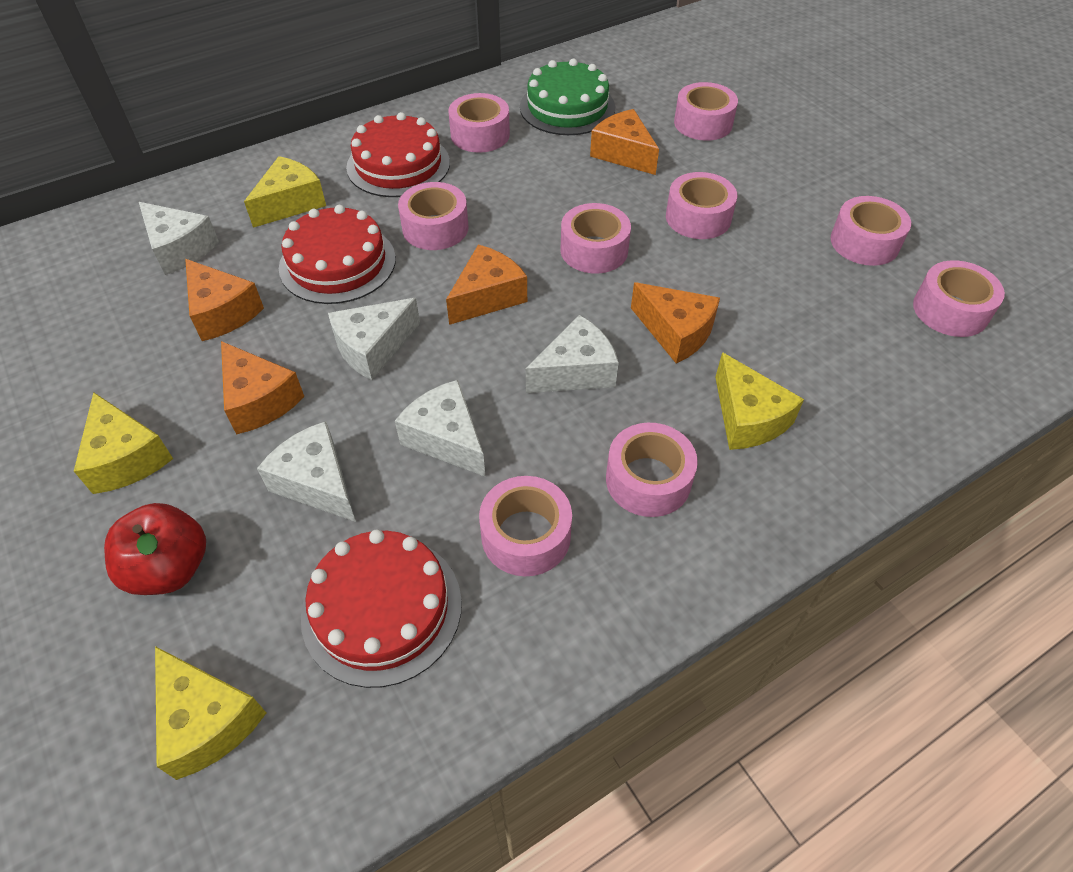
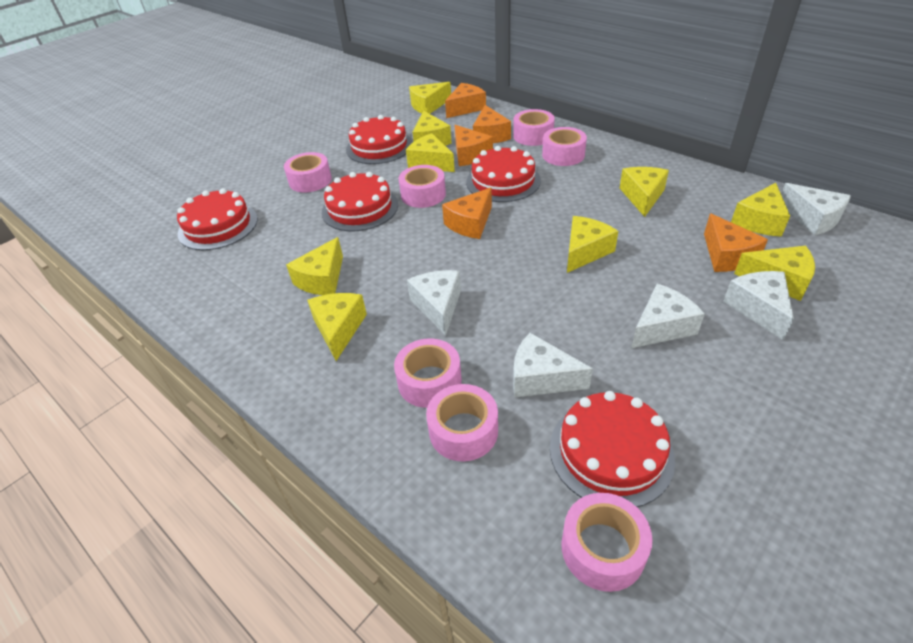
green cake: [520,59,615,135] = 1 -> none = 0
pink tape: [398,182,469,250] [448,93,510,153] [479,476,572,576] [561,203,631,274] [606,423,698,517] [666,172,737,239] [674,82,738,141] [830,196,911,266] [913,260,1005,337] = 9 -> [284,152,332,193] [394,338,462,408] [399,165,446,208] [426,384,498,462] [513,109,555,146] [542,127,587,166] [562,493,652,592] = 7
red apple: [104,503,206,595] = 1 -> none = 0
red cake: [279,205,396,304] [301,530,462,688] [346,112,450,197] = 3 -> [177,188,258,250] [322,172,398,231] [346,115,412,164] [466,146,541,202] [550,391,675,507] = 5
yellow cheese: [74,392,173,494] [155,646,266,780] [244,156,326,228] [715,352,804,450] = 4 -> [286,237,343,295] [307,293,367,361] [406,133,455,172] [409,82,451,114] [413,110,452,146] [567,216,618,273] [620,167,669,217] [731,183,790,237] [734,246,815,301] = 9

